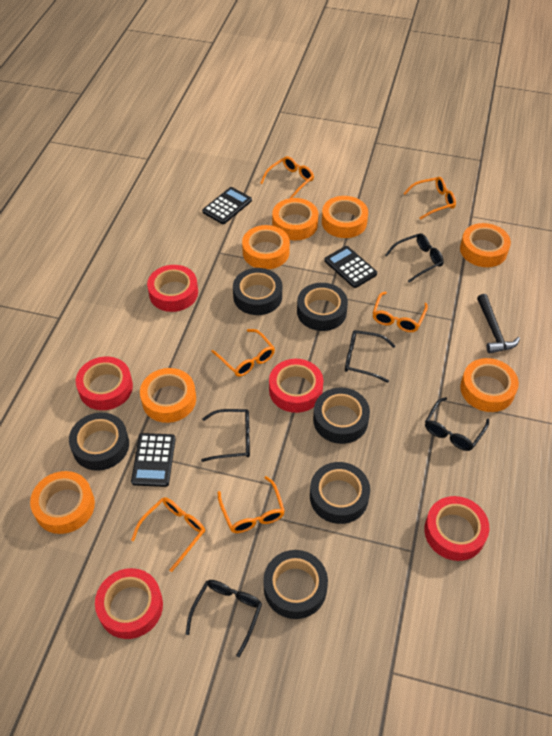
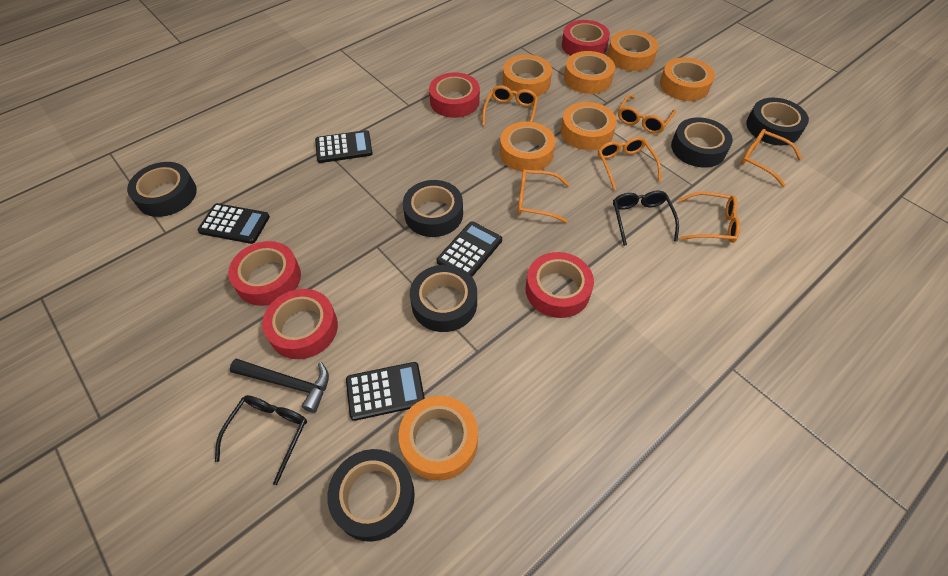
black calculator: [131,433,176,487] [202,187,252,224] [324,246,377,288] = 3 -> [197,203,270,244] [315,130,373,163] [346,362,425,421] [436,221,502,277] = 4
black glasses: [186,580,262,657] [201,409,250,462] [345,330,395,383] [385,233,444,282] [425,397,489,451] = 5 -> [215,395,307,485] [613,191,679,246] = 2

